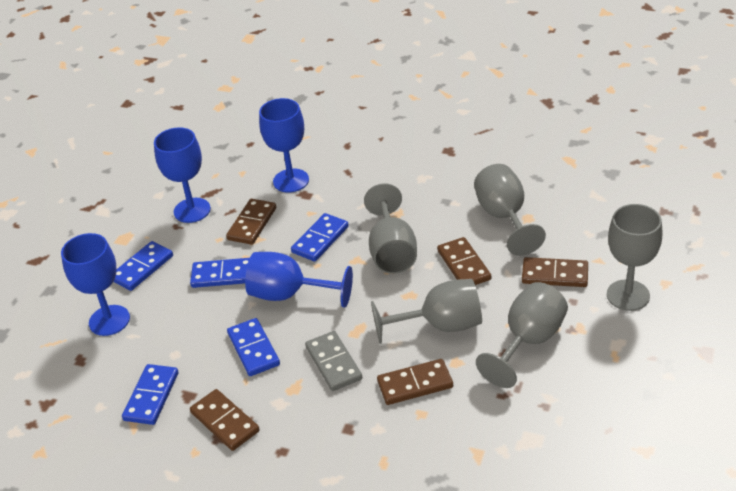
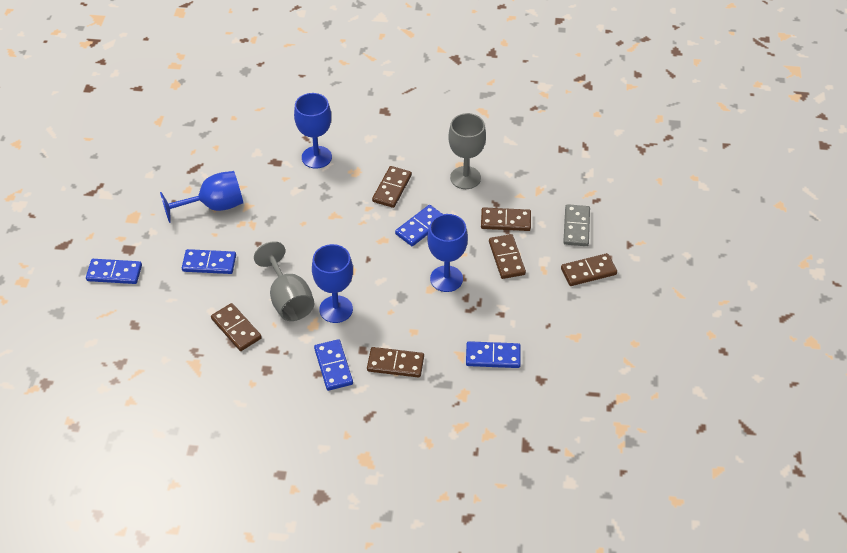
brown domino: [190,389,260,451] [226,199,276,245] [377,359,453,405] [437,237,491,285] [522,257,588,287] = 5 -> [211,303,262,351] [367,347,424,378] [372,166,412,208] [481,207,531,231] [489,234,526,279] [561,253,617,286] = 6
grey goblet: [364,183,417,274] [371,279,482,344] [474,164,546,256] [476,282,568,388] [607,204,662,311] = 5 -> [254,241,314,321] [448,113,486,189] = 2

